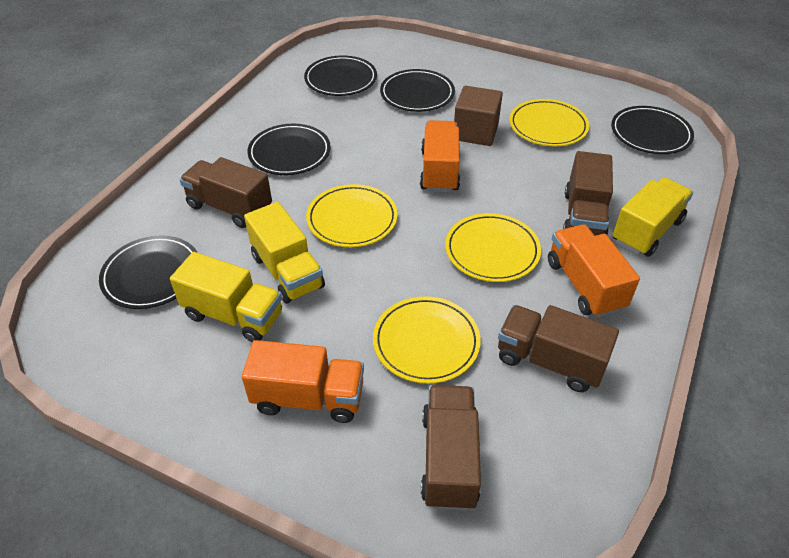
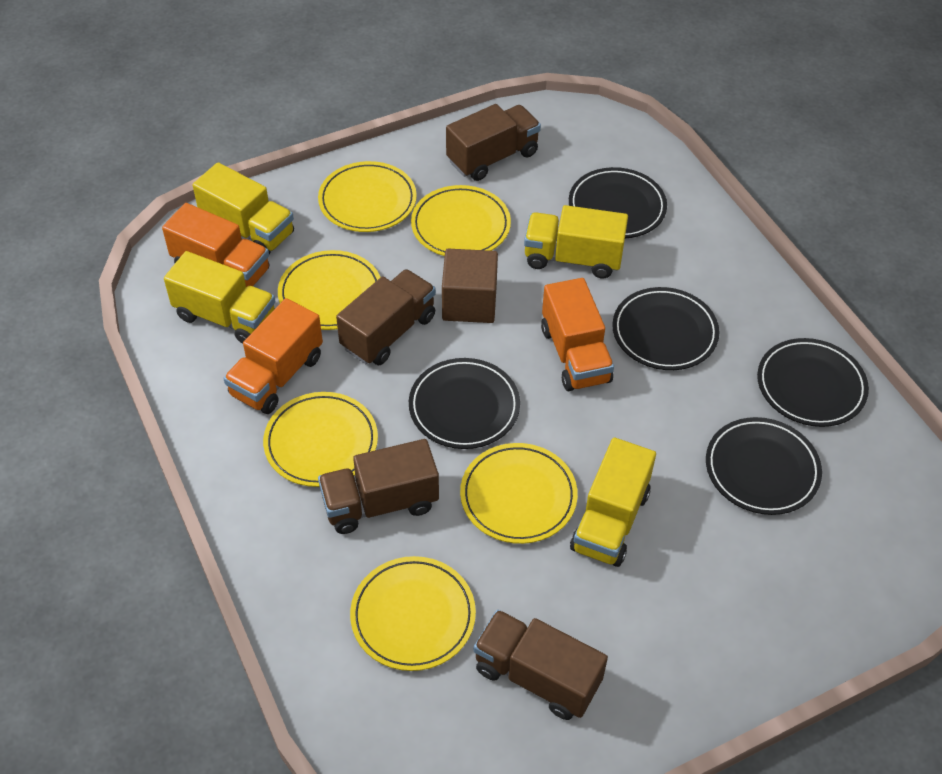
yellow plate: [306,184,398,247] [373,296,481,384] [445,213,541,282] [509,99,589,146] = 4 -> [263,392,378,487] [278,250,381,330] [318,161,417,232] [350,556,476,671] [411,185,511,256] [460,443,578,544] = 6
yellow truck: [170,252,282,342] [244,202,325,304] [613,177,693,257] = 3 -> [164,251,276,344] [193,162,294,254] [524,205,628,278] [570,438,656,567] = 4

